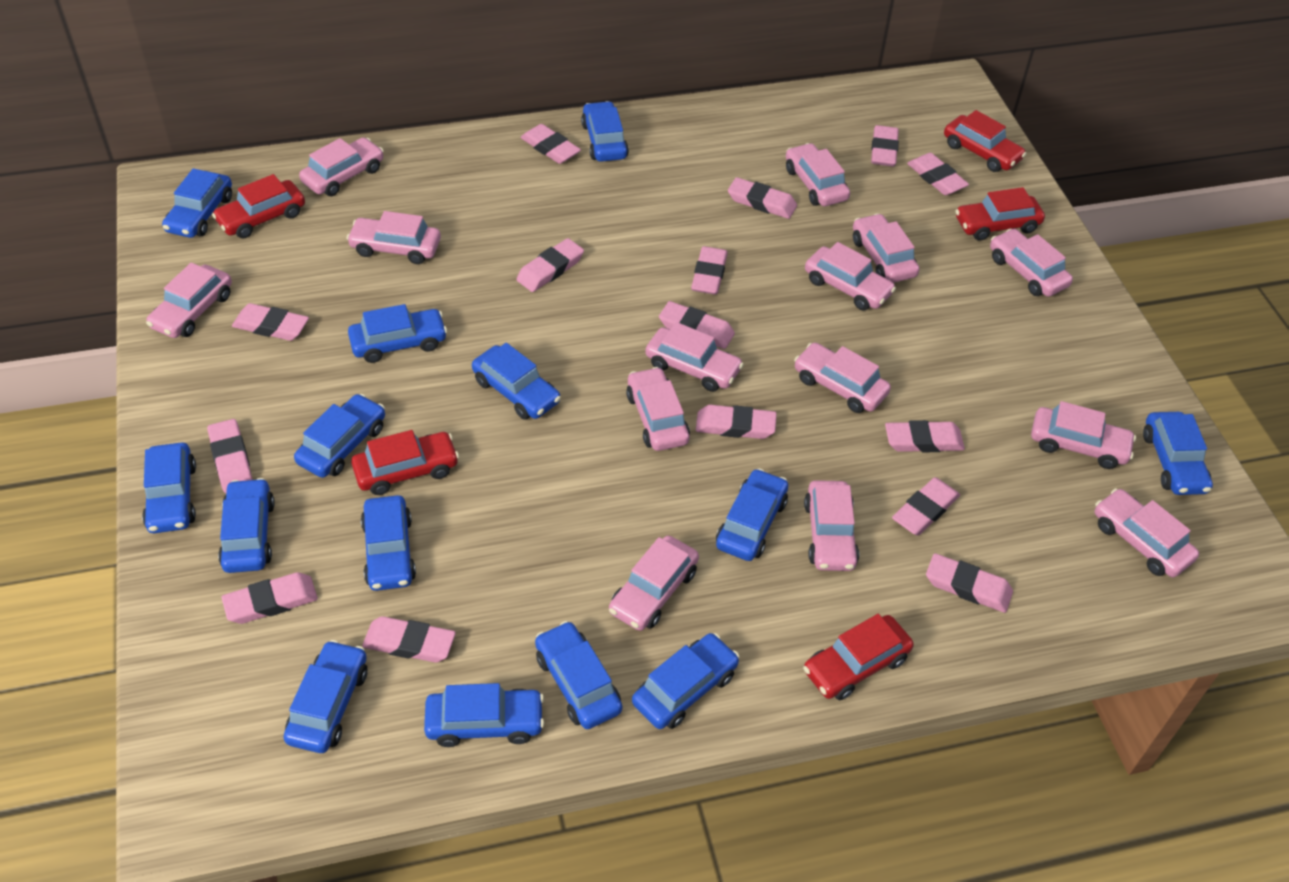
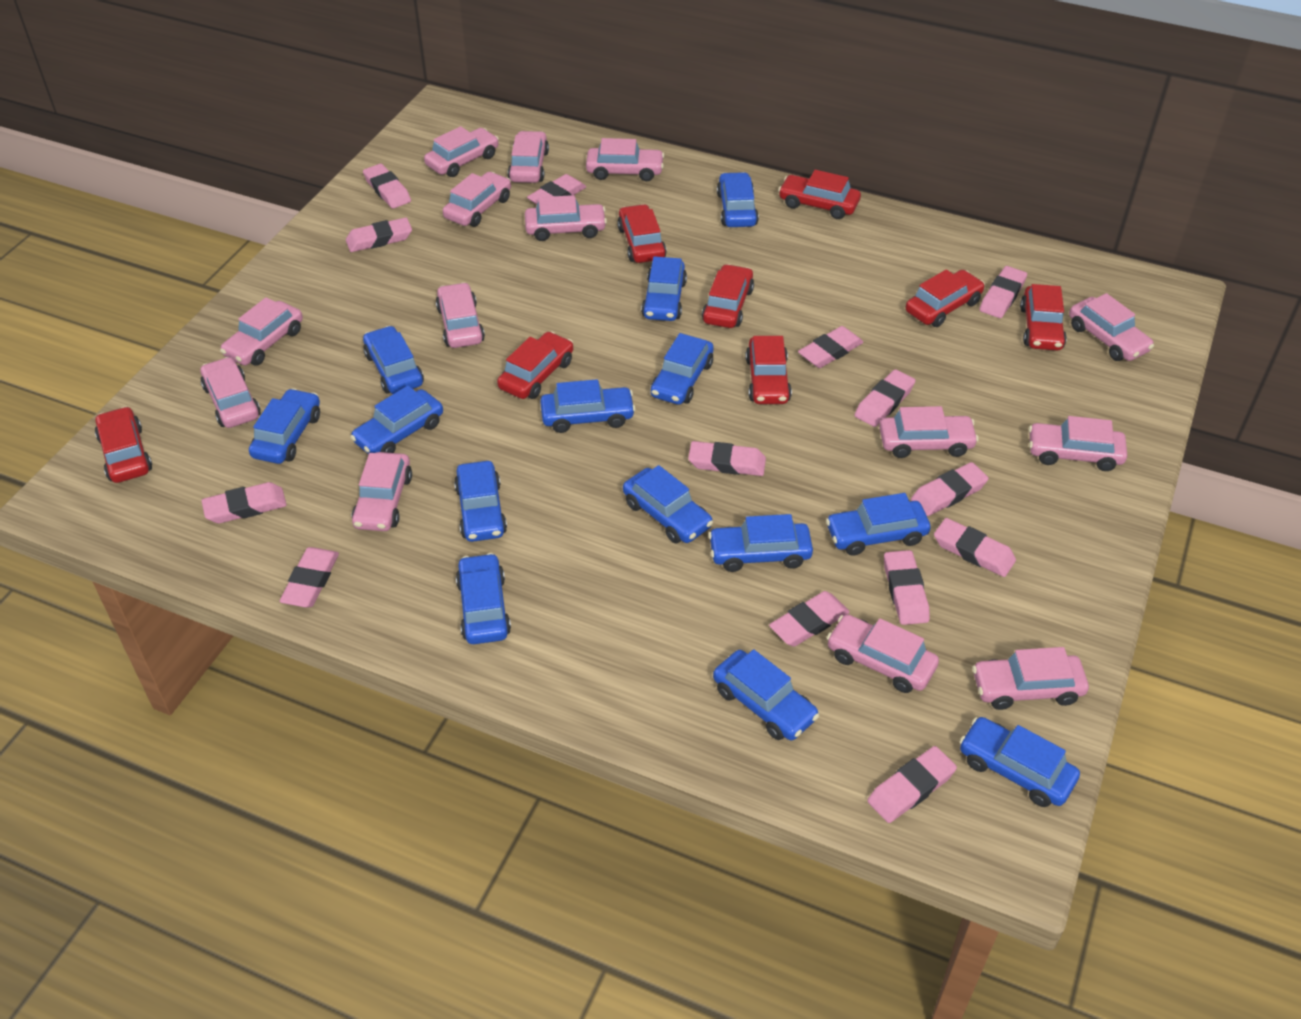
pink eraser: [207,419,253,493] [221,572,318,624] [232,303,309,341] [362,616,456,663] [516,238,584,292] [521,124,581,164] [659,301,735,349] [691,246,728,295] [696,405,777,439] [728,177,797,219] [871,125,899,166] [885,420,965,452] [892,477,960,536] [907,153,969,195] [926,553,1013,613] = 15 -> [202,482,287,523] [280,547,339,607] [346,217,412,252] [363,164,411,209] [527,174,586,205] [688,441,766,476] [769,591,850,646] [798,326,863,368] [854,369,915,427] [867,746,957,823] [884,550,930,625] [911,462,989,516] [934,518,1016,577] [980,266,1027,318] = 14
red car: [212,174,305,238] [351,430,459,495] [803,614,914,700] [944,110,1026,172] [955,187,1045,241] = 5 -> [95,406,152,483] [497,331,573,399] [617,204,667,263] [702,264,754,328] [746,336,792,404] [778,170,861,219] [906,270,985,327] [1020,284,1067,351] = 8

